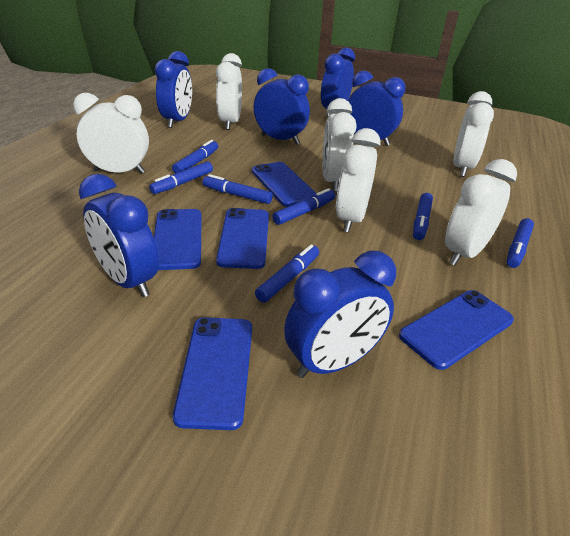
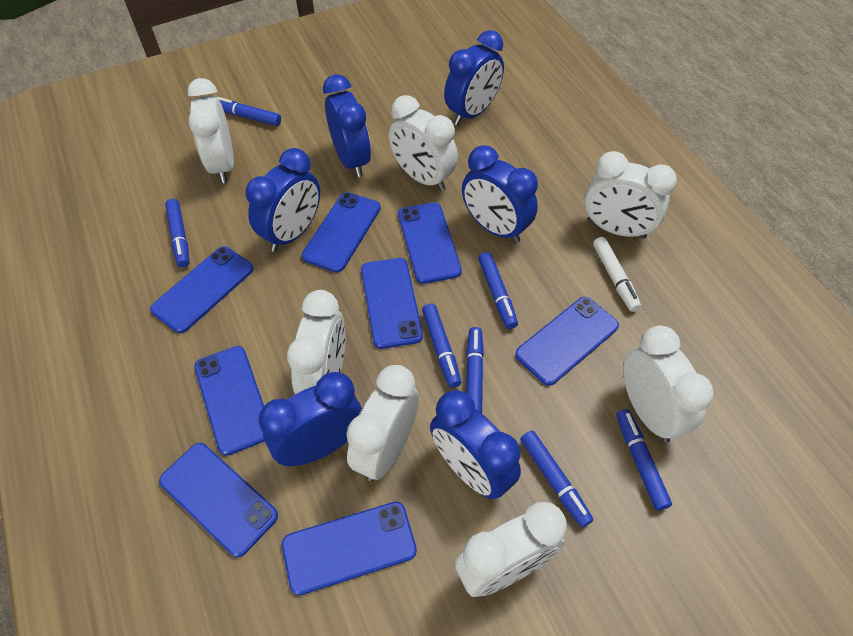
blue phone: [154,209,202,270] [173,317,252,430] [216,208,269,269] [252,162,316,207] [399,290,514,370] = 5 -> [150,246,253,333] [159,443,278,557] [194,346,265,456] [282,502,417,595] [302,192,381,273] [361,258,423,349] [398,202,462,284] [515,297,619,386] = 8
white clock: [73,93,149,174] [216,53,242,130] [322,98,357,192] [336,128,381,232] [445,159,517,265] [454,91,494,177] = 6 -> [187,78,234,183] [287,290,346,394] [346,365,419,481] [389,95,458,191] [455,502,567,597] [585,151,677,239] [623,326,713,442] = 7
white marker: none = 0 -> [593,237,641,312] = 1

